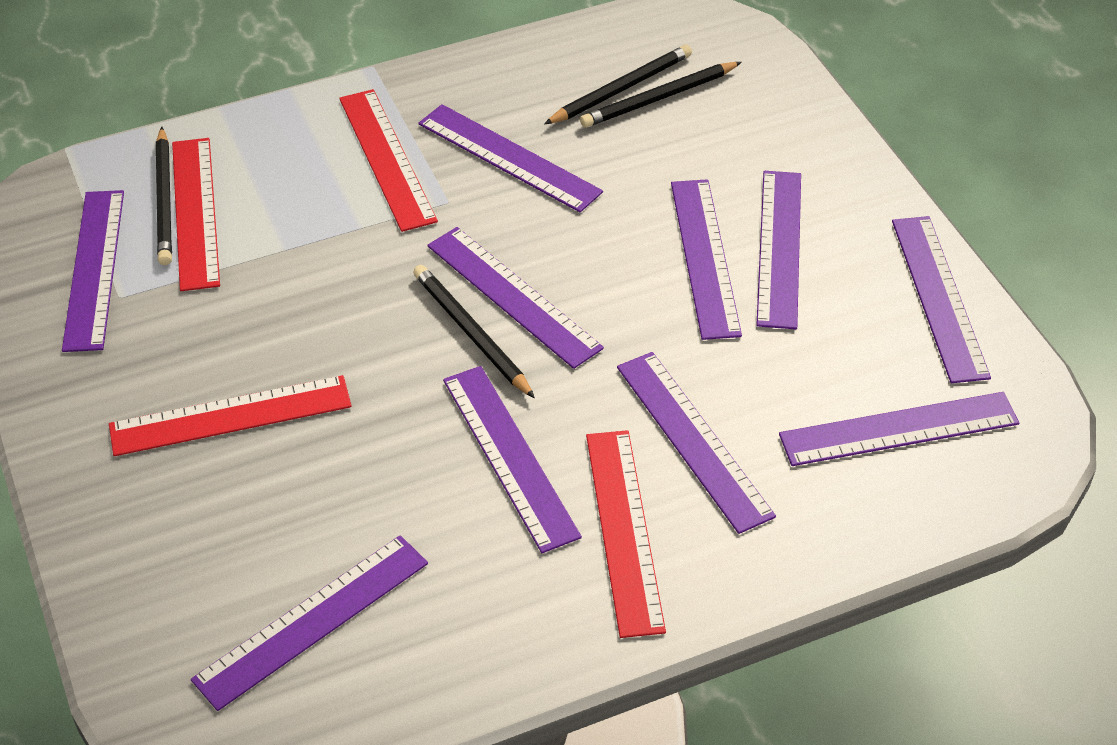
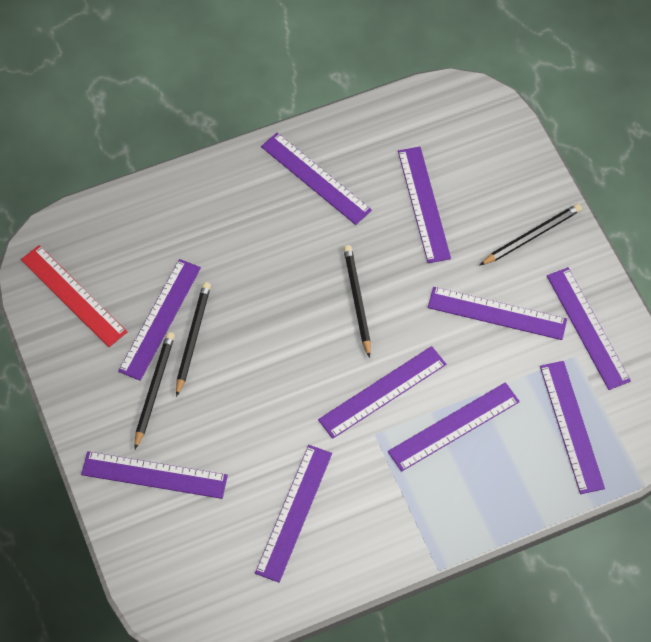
red ruler: [109,375,351,456] [172,138,220,291] [339,89,438,232] [586,430,666,638] = 4 -> [21,245,127,347] = 1

